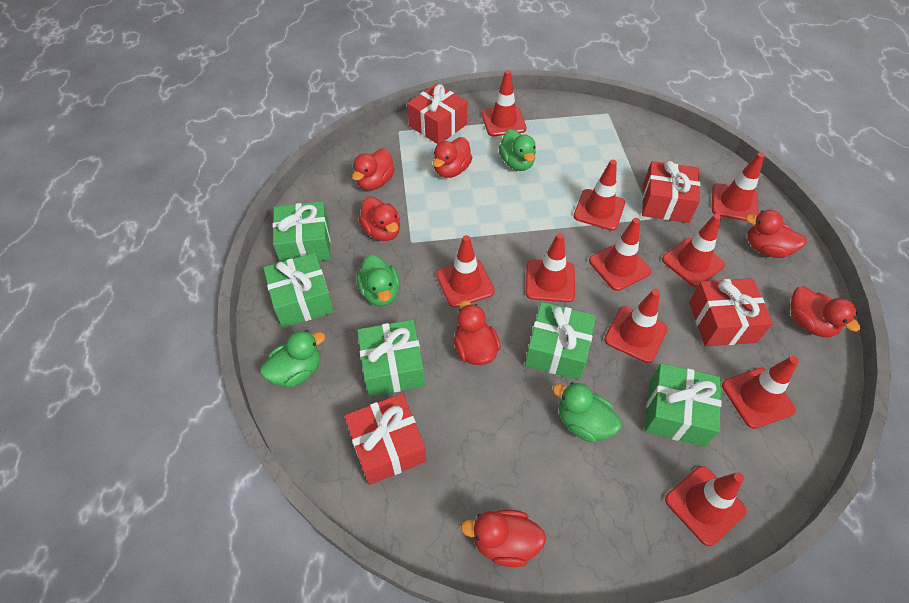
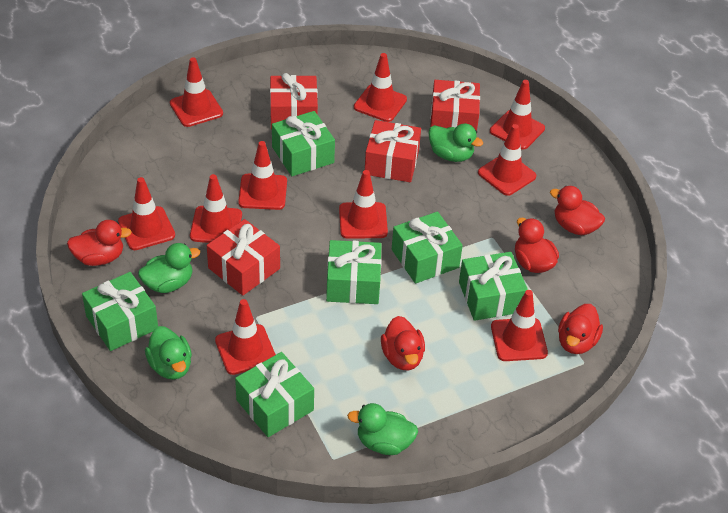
green gift: [263,253,334,328] [273,201,331,262] [357,320,425,397] [525,302,596,380] [645,363,721,447] = 5 -> [82,272,158,351] [235,352,314,437] [272,111,335,176] [326,240,382,304] [392,212,463,284] [459,252,528,321] = 6
red duck: [352,148,395,190] [359,197,400,241] [433,137,472,178] [454,301,501,365] [461,509,546,567] [745,210,807,258] [790,286,860,337] = 7 -> [67,220,132,266] [381,316,425,370] [515,218,559,273] [550,186,605,235] [558,304,603,354] = 5

